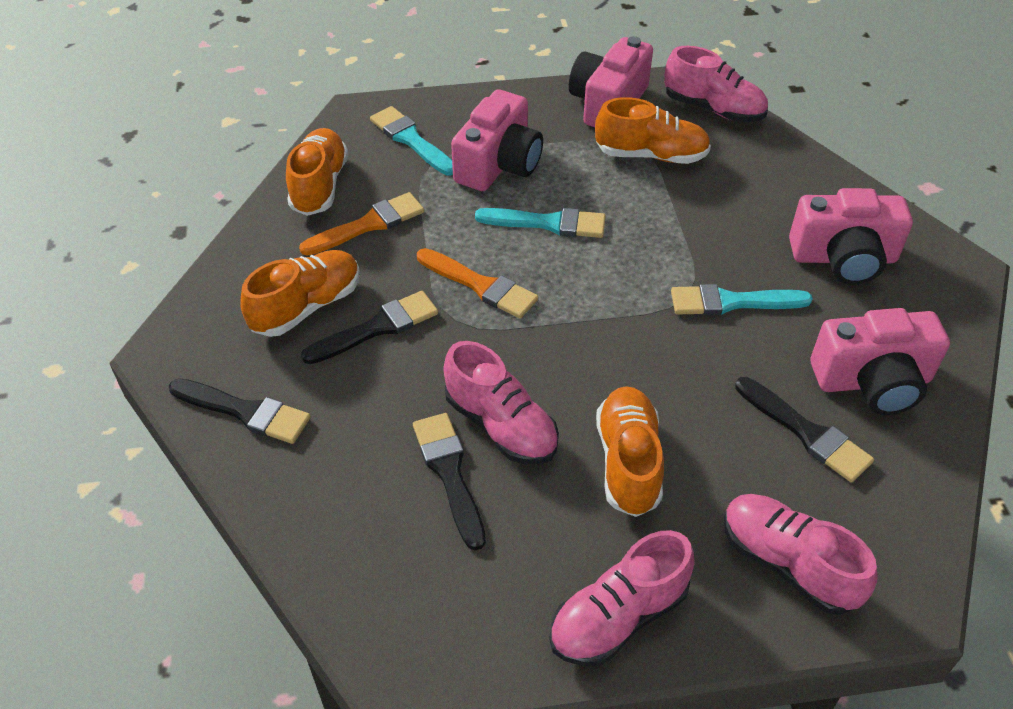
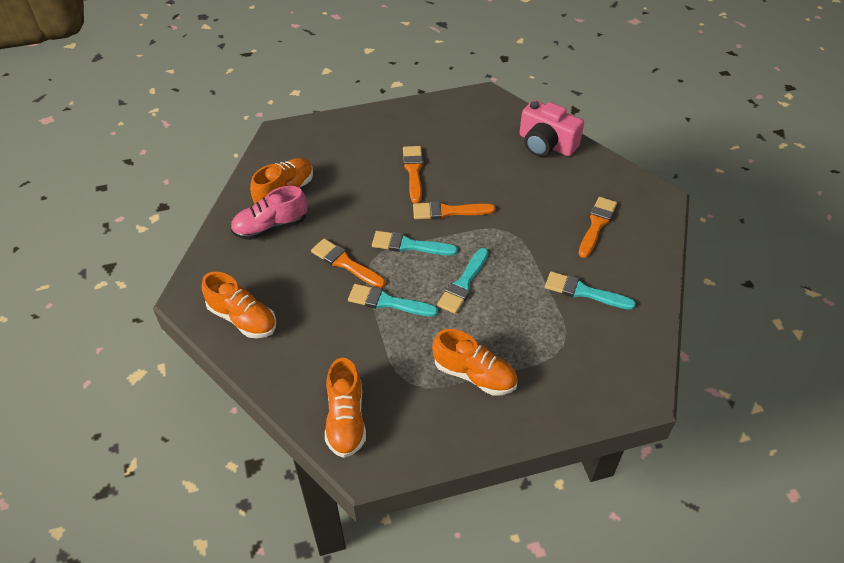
black brush: [169,378,311,444] [301,291,438,364] [413,413,486,551] [735,377,874,482] = 4 -> none = 0
orange brush: [299,192,424,256] [417,248,538,319] = 2 -> [311,239,385,288] [403,146,423,203] [413,201,496,220] [579,197,617,258] = 4
pink camera: [451,89,543,191] [569,36,653,127] [789,188,913,285] [811,308,950,415] = 4 -> [519,100,584,157] = 1
pink shoe: [444,341,559,465] [549,530,695,666] [664,46,768,122] [724,494,877,615] = 4 -> [230,186,307,240] = 1
turquoise brush: [370,106,453,175] [475,208,606,238] [671,284,813,315] = 3 -> [348,284,438,317] [372,231,458,255] [437,248,488,314] [545,271,636,310] = 4

